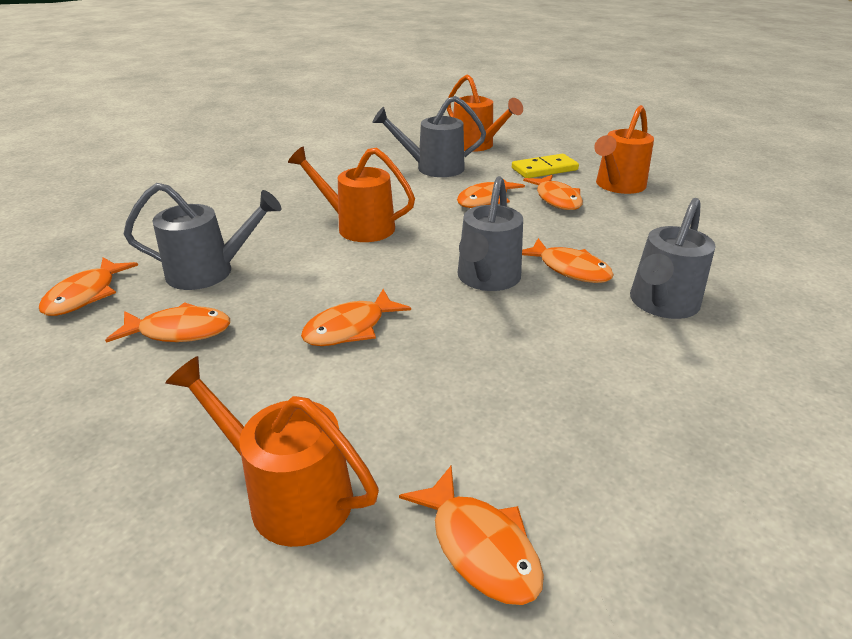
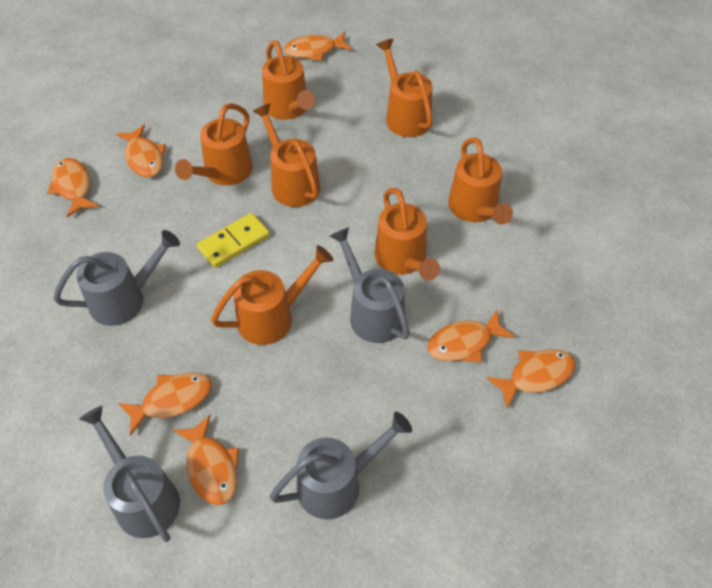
orange watering can: [165,356,379,547] [288,146,415,242] [447,74,523,152] [594,105,654,194] = 4 -> [175,103,253,186] [211,245,333,345] [253,104,320,207] [262,40,315,120] [374,188,440,280] [377,39,432,137] [448,137,513,224] = 7

